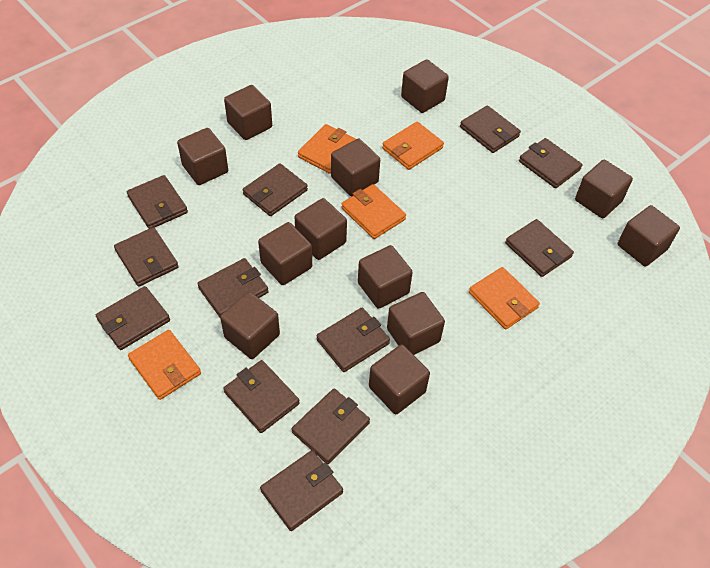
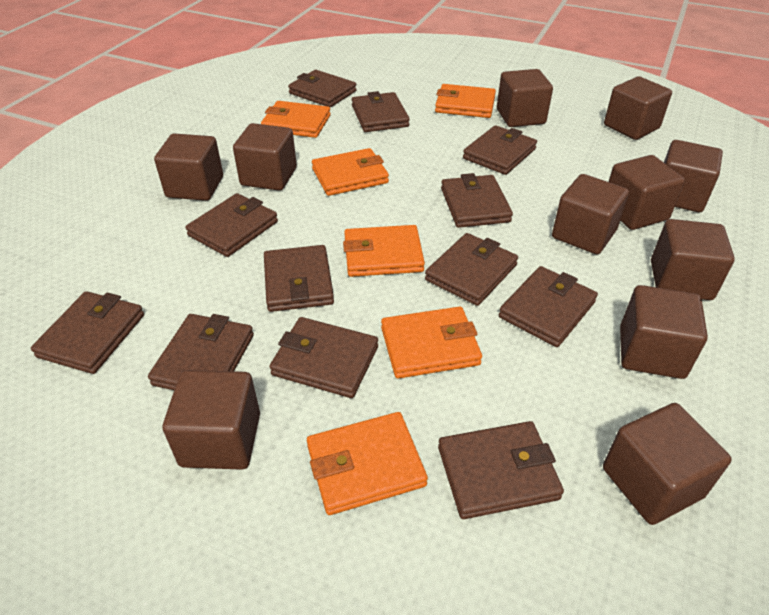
brown cube: [177,128,228,185] [220,292,280,359] [224,85,272,140] [258,222,312,285] [295,198,347,260] [331,139,380,197] [358,245,413,309] [369,345,430,414] [387,292,445,355] [401,59,449,113] [575,160,633,218] [618,205,680,267] = 12 -> [154,133,223,201] [163,370,260,470] [233,123,297,191] [497,69,553,127] [552,174,629,255] [603,403,732,525] [604,76,672,140] [609,155,685,230] [620,285,708,379] [651,219,735,300] [664,140,723,212] = 11
orange wallet: [128,330,201,400] [298,124,356,174] [341,184,406,239] [382,122,444,170] [469,267,540,329] = 5 -> [261,101,331,138] [307,412,428,515] [312,148,389,196] [343,225,425,277] [381,307,482,379] [435,84,496,118] = 6

